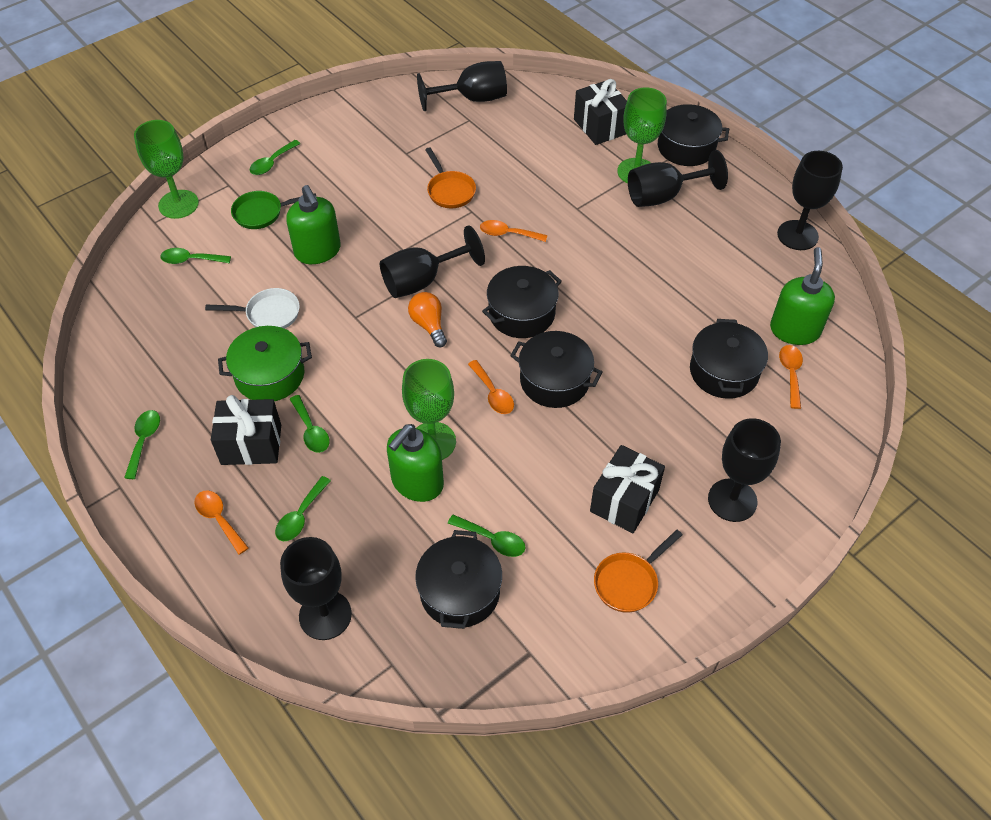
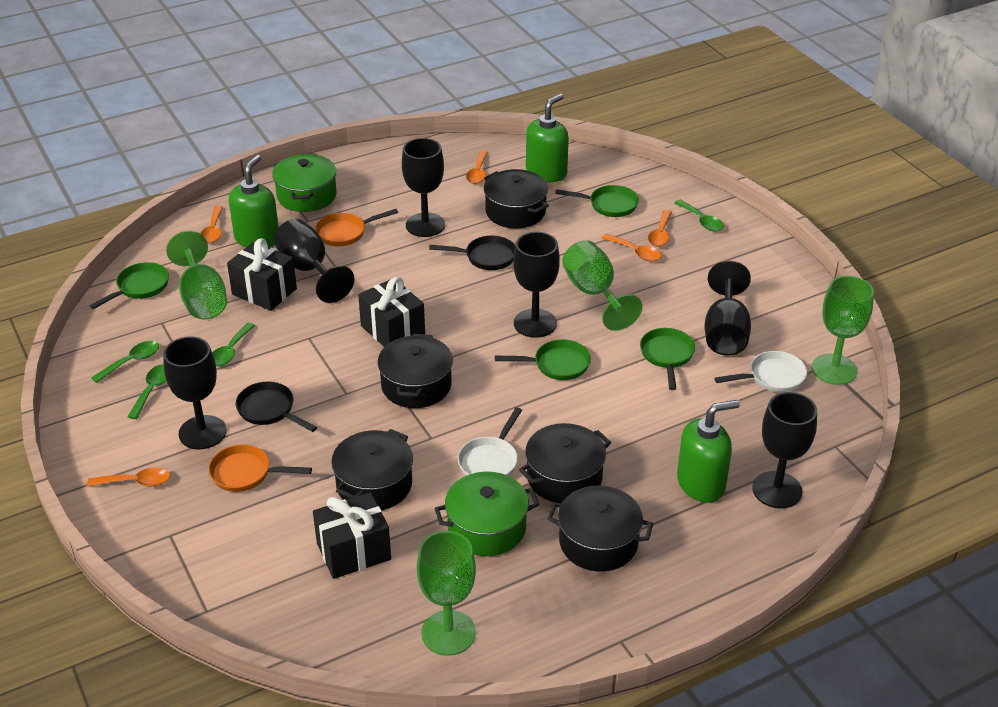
black pan: none = 0 -> [236,382,317,432] [429,236,515,270] = 2
green goblet: [134,120,199,219] [402,359,456,460] [617,87,667,183] = 3 -> [166,231,227,319] [417,531,476,656] [562,240,642,331] [812,276,874,385] = 4
green pan: [231,191,316,229] = 1 -> [89,262,169,309] [495,339,591,380] [555,185,639,217] [640,328,695,390] = 4
green pot: [218,326,312,401] = 1 -> [272,154,337,212] [434,472,539,556] = 2
green spoon: [124,410,160,479] [160,248,231,264] [250,140,301,175] [275,476,331,541] [290,395,330,453] [448,515,526,557] = 6 -> [91,341,159,383] [127,364,166,419] [212,323,256,367] [674,200,724,232] = 4
orange light bulb: [408,292,447,347] = 1 -> none = 0
orange spoon: [194,490,249,555] [468,360,514,414] [480,220,547,242] [779,345,803,409] = 4 -> [87,467,170,487] [201,206,223,243] [466,150,488,184] [602,234,662,261] [648,210,672,247] = 5
white pan: [205,288,300,329] = 1 -> [458,408,522,476] [714,351,807,392] = 2

